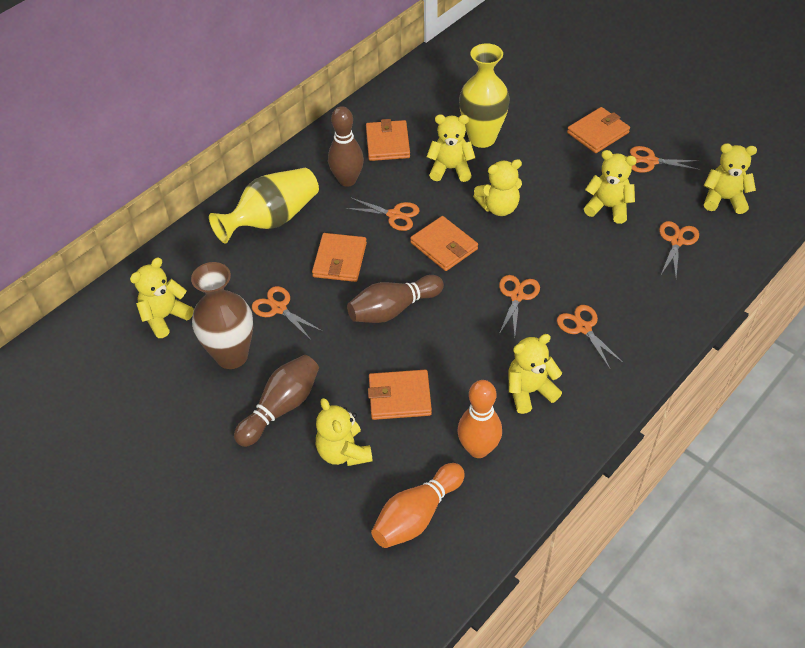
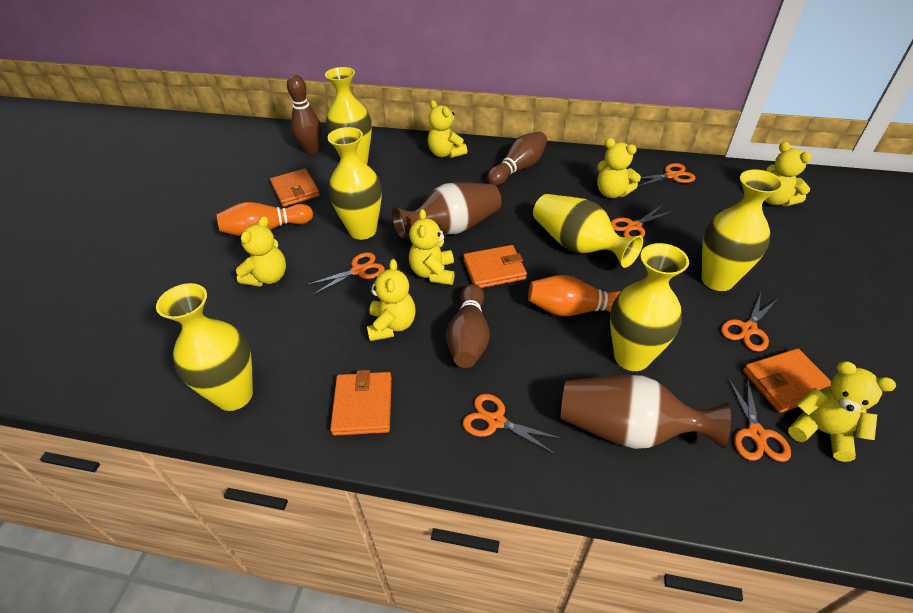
brown vase: [191,262,253,369] = 1 -> [392,182,501,239] [561,375,731,449] = 2
orange wallet: [312,233,367,282] [366,119,410,161] [368,370,432,420] [410,216,478,271] [567,107,630,153] = 5 -> [270,169,320,207] [330,370,392,436] [463,245,527,288] [743,349,831,413] = 4
yellow vase: [209,168,319,243] [459,43,510,148] = 2 -> [156,283,253,411] [325,67,372,165] [327,127,382,240] [533,194,643,268] [610,243,689,371] [701,169,784,291] = 6

